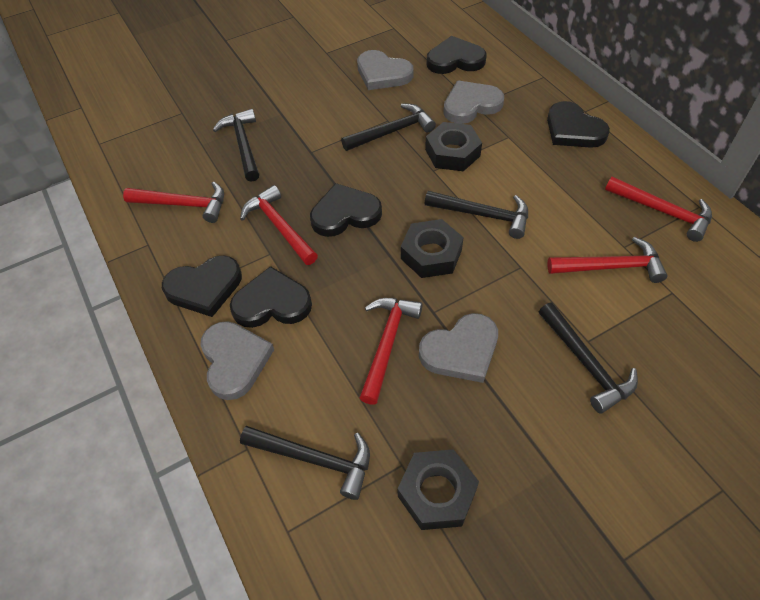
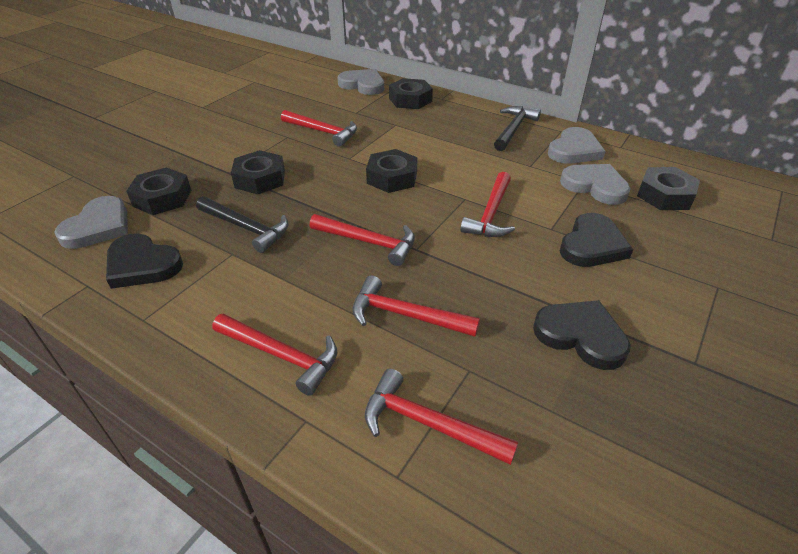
black hammer: [213,109,259,182] [240,426,370,500] [341,104,436,151] [424,191,528,239] [539,303,638,414] = 5 -> [196,196,288,253] [494,106,541,151] = 2
black heart: [162,255,242,317] [230,266,312,328] [310,183,382,237] [426,36,486,74] [547,101,610,148] = 5 -> [106,233,183,289] [533,300,631,370] [560,213,633,267] = 3
black nut: [398,449,479,530] [401,219,464,278] [425,122,482,171] = 3 -> [126,168,191,215] [231,150,285,195] [366,149,418,193] [389,78,433,109] [637,167,700,210] = 5
red hammer: [123,181,224,223] [240,185,318,265] [360,298,423,405] [547,237,667,283] [605,176,712,242] = 5 -> [213,314,337,396] [281,110,357,147] [310,214,415,266] [352,275,480,337] [365,369,518,465] [460,172,515,237] = 6

